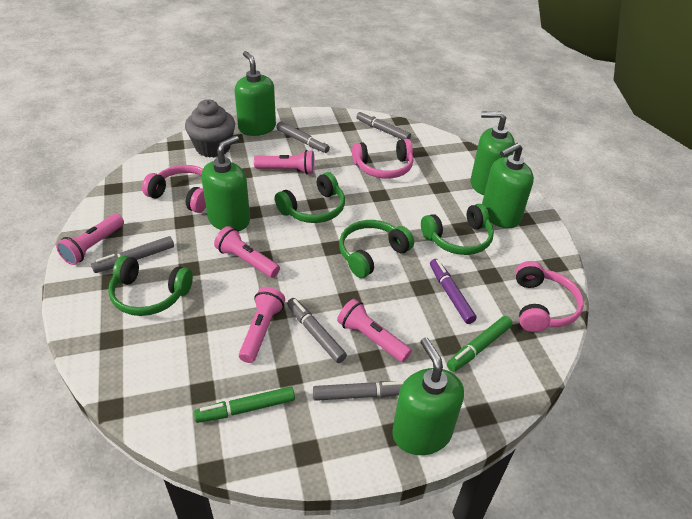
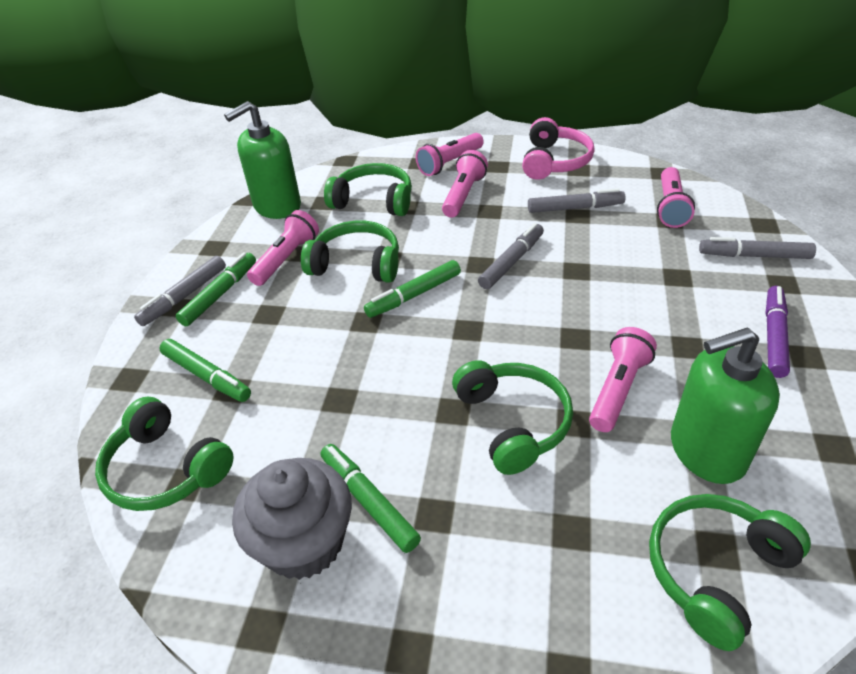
green headphones: [108,256,193,316] [275,172,345,223] [339,220,414,278] [421,204,494,255] = 4 -> [95,397,234,511] [301,221,399,283] [324,163,412,216] [452,360,573,475] [649,494,811,651] = 5
green marker: [194,386,295,423] [447,316,513,372] = 2 -> [159,339,251,402] [176,252,256,326] [321,444,421,553] [364,260,461,318] = 4
green soap dispenser: [201,136,250,231] [235,51,276,136] [392,338,464,455] [471,111,515,195] [482,143,534,228] = 5 -> [224,101,301,219] [671,327,780,484] = 2
grey marker: [91,236,174,273] [276,121,330,153] [287,298,347,363] [313,381,405,401] [357,111,411,140] = 5 -> [134,256,226,326] [478,223,544,289] [528,189,626,213] [699,237,816,259] = 4
pink headphones: [142,165,206,213] [352,139,413,179] [515,261,584,332] = 3 -> [522,117,594,180] = 1

